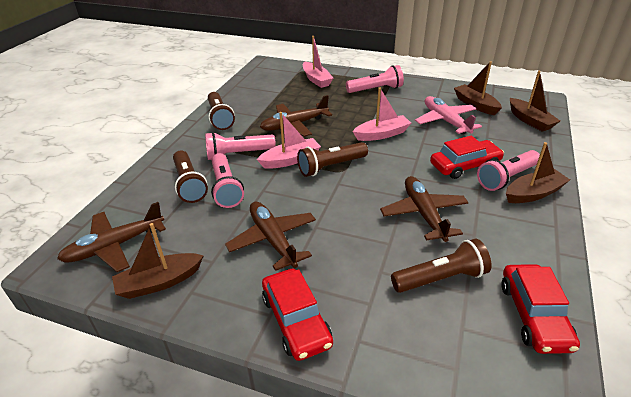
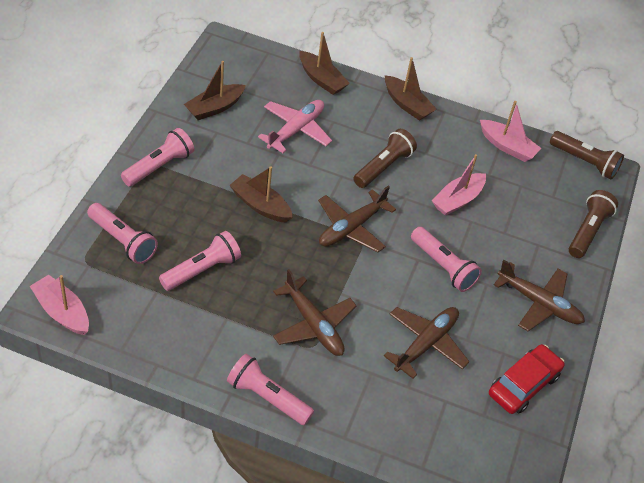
brown flashlight: [173,151,208,203] [208,92,235,130] [297,142,368,177] [391,239,492,293] = 4 -> [353,129,417,188] [550,131,624,179] [569,190,618,258] = 3
pink flashlight: [205,132,276,160] [211,153,244,208] [346,65,404,93] [477,150,540,191] = 4 -> [87,203,158,264] [121,128,194,187] [159,231,241,291] [227,354,314,425] [411,227,482,292] = 5
red car: [262,269,333,361] [430,136,504,179] [501,264,580,354] = 3 -> [489,344,565,414] = 1

